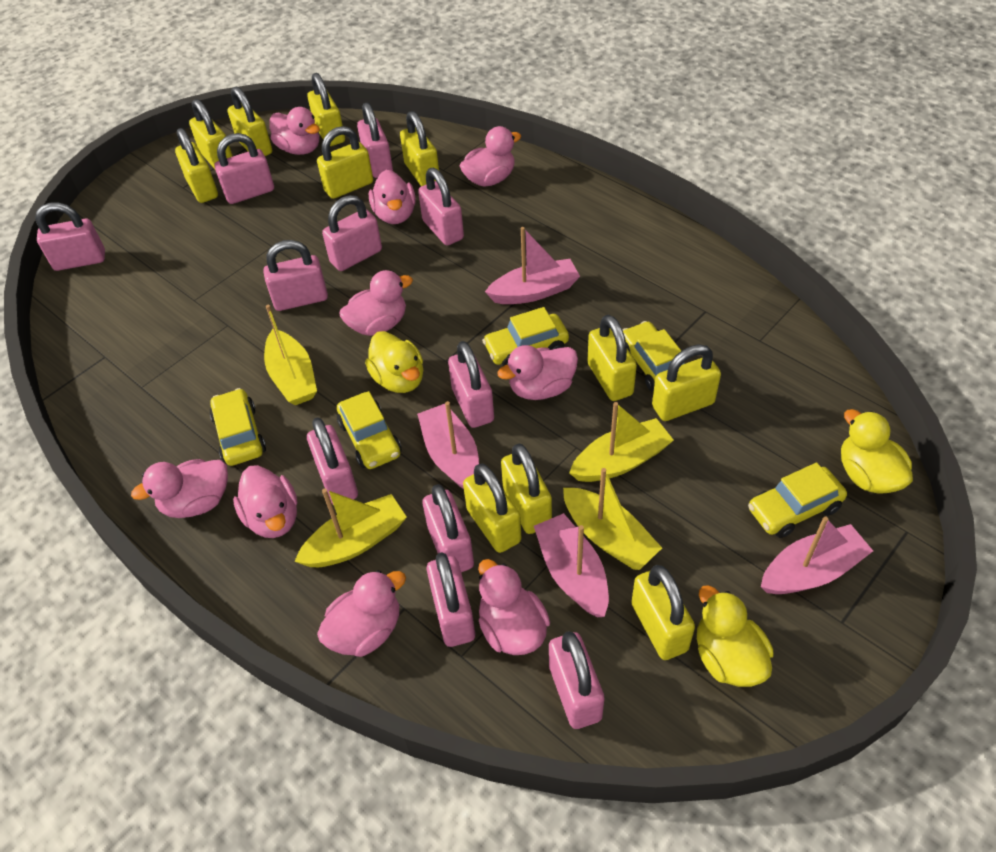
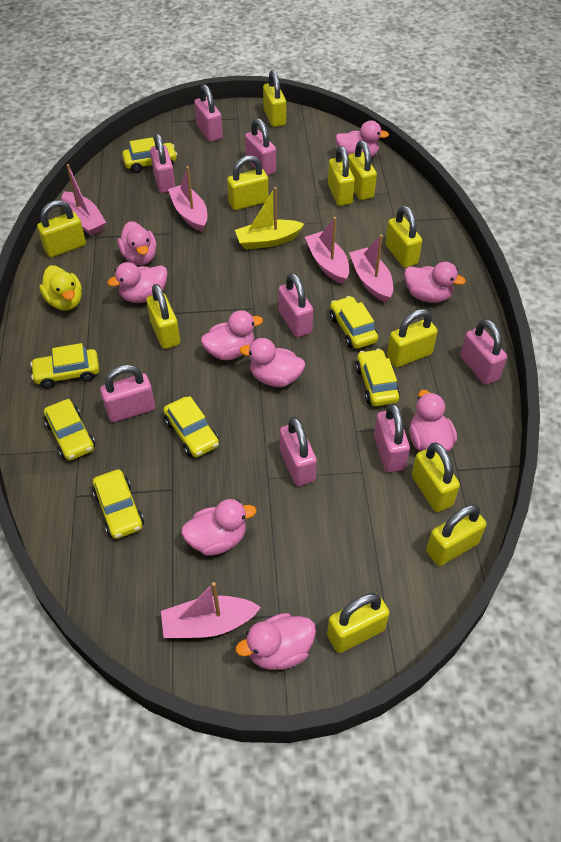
pink boat: [417,401,479,489] [485,227,580,304] [534,513,609,617] [761,516,873,594] = 4 -> [62,164,106,236] [161,582,261,638] [168,166,207,232] [305,217,349,284] [349,234,393,303] = 5
pink padlock: [35,202,105,271] [215,133,274,204] [263,240,328,311] [307,417,358,504] [322,195,382,271] [357,103,393,178] [418,168,464,246] [422,484,474,572] [426,552,475,647] [448,341,494,428] [549,631,604,729] = 11 -> [100,365,155,422] [150,134,175,193] [194,84,223,142] [245,118,276,176] [278,273,313,337] [280,417,317,486] [374,403,410,472] [460,319,507,385] = 8
yellow boat: [264,305,317,405] [294,488,407,567] [563,468,662,570] [569,402,674,482] = 4 -> [235,187,304,250] = 1
yellow car: [210,388,266,466] [337,391,402,469] [482,307,569,366] [623,321,685,392] [748,462,847,538] = 5 -> [30,343,99,389] [44,399,95,461] [92,470,144,539] [122,137,177,173] [164,396,219,457] [330,296,378,349] [355,349,400,406] = 7
yellow duck: [365,331,423,393] [697,585,774,687] [841,409,913,494] = 3 -> [39,266,82,311] = 1

